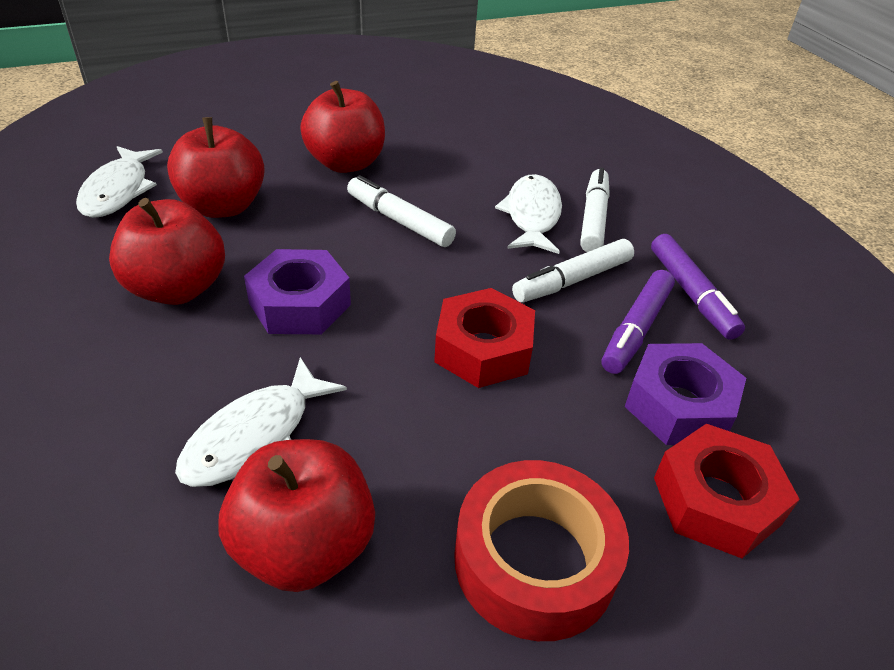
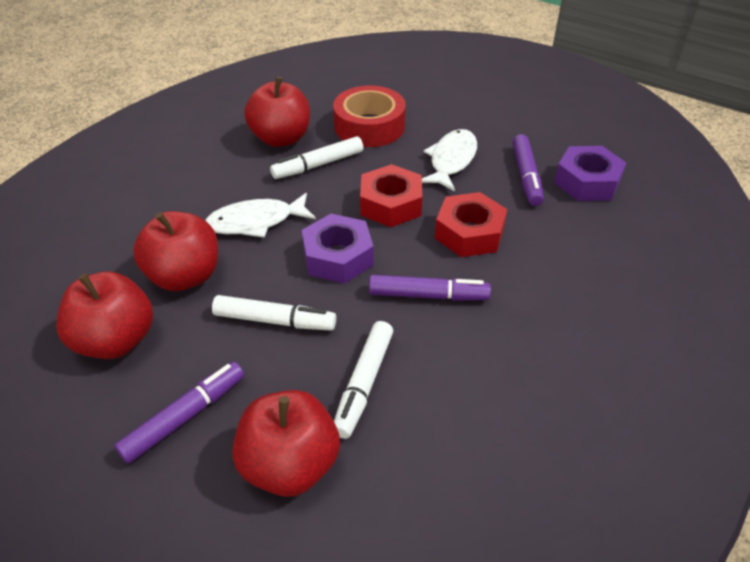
purple marker: [602,270,675,374] [651,234,745,340] = 2 -> [114,362,244,464] [369,275,491,301] [512,134,544,206] = 3
white fish: [76,146,163,218] [175,357,347,487] [495,174,562,254] = 3 -> [205,193,316,238] [422,129,477,191] = 2

